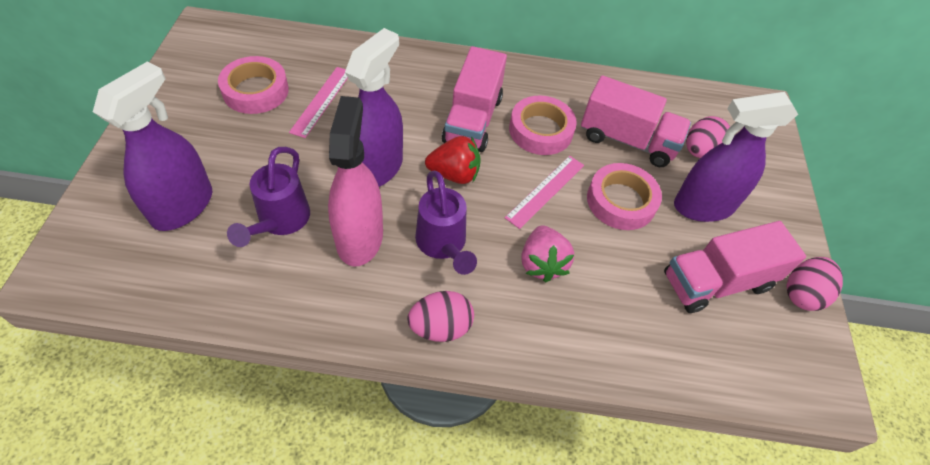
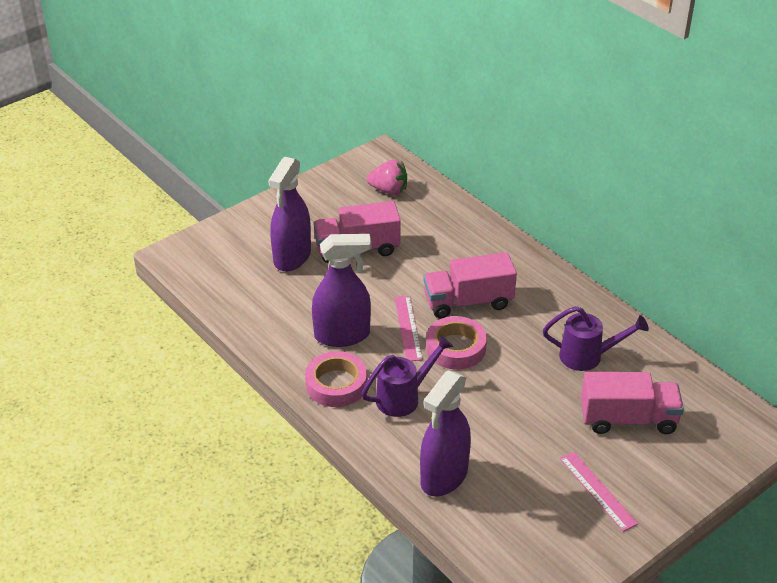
pink egg: [407,291,474,342] [686,116,730,158] [786,257,843,311] = 3 -> none = 0
pink spray bottle: [328,96,383,266] = 1 -> none = 0
pink tape: [218,56,289,114] [509,95,577,155] [587,163,662,230] = 3 -> [305,351,367,407] [426,316,487,369] = 2
red strawberry: [425,136,481,184] = 1 -> none = 0

